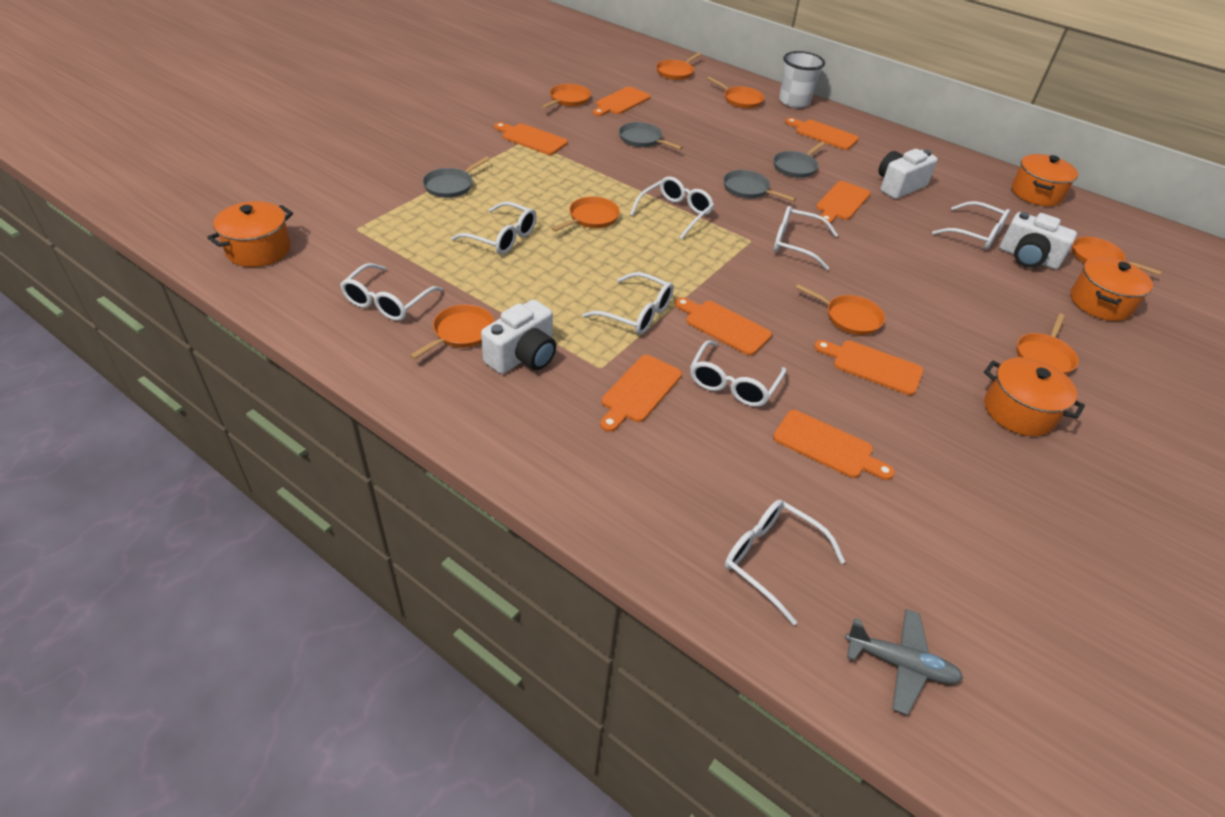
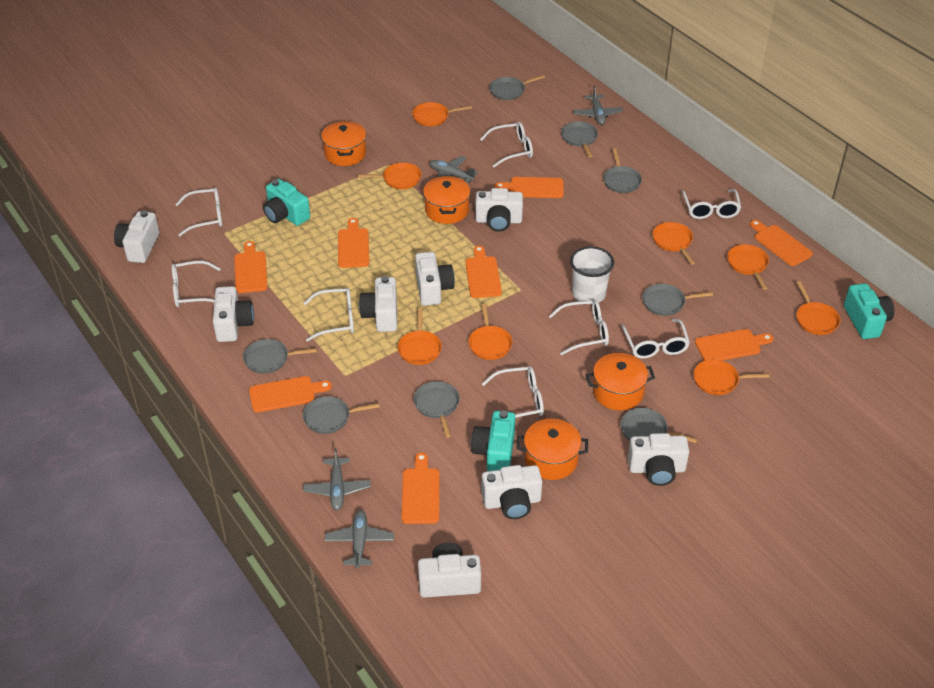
grey pan: [423,156,490,198] [619,122,683,150] [723,170,796,201] [773,141,825,178] = 4 -> [243,339,317,374] [303,396,380,434] [414,381,460,438] [489,75,545,100] [561,121,598,157] [603,149,642,193] [621,408,697,443] [642,284,713,316] = 8
grey plane: [845,609,963,715] = 1 -> [303,448,371,511] [324,510,394,569] [429,156,478,184] [573,86,623,125] = 4
turquoise camera: none = 0 -> [263,179,310,226] [471,410,515,471] [844,283,894,339] = 3
white camera: [481,299,556,374] [879,149,938,199] [1000,212,1077,269] = 3 -> [114,210,159,263] [213,286,254,342] [359,276,397,332] [415,252,455,306] [418,543,481,598] [475,188,523,232] [481,465,542,519] [628,433,689,486] = 8

